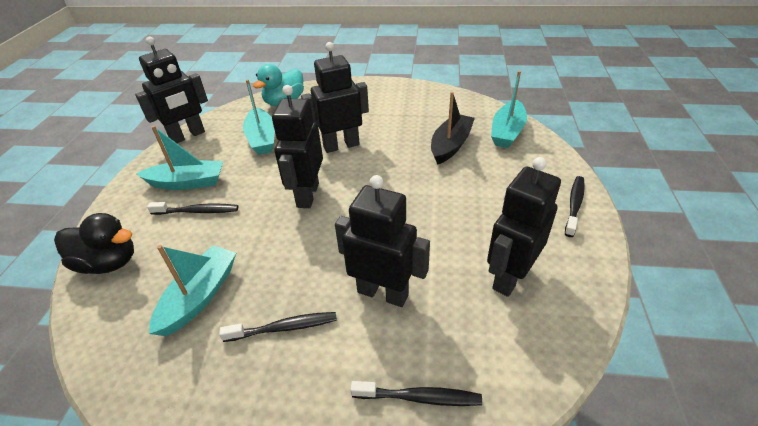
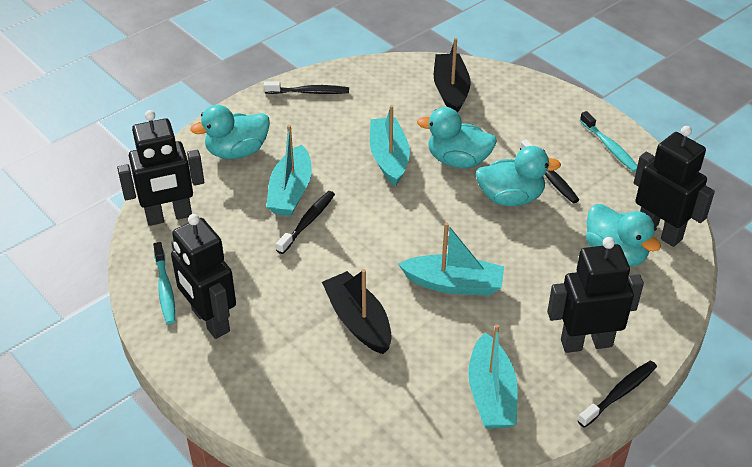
black boat: [431,92,475,165] = 1 -> [322,269,392,354] [434,38,470,112] = 2
black duck: [54,213,134,274] = 1 -> none = 0
black robot: [135,36,208,143] [272,85,323,208] [301,42,369,153] [335,175,430,307] [487,157,561,297] = 5 -> [117,110,204,226] [171,214,236,339] [547,237,644,353] [634,126,715,247] = 4
turquoise duck: [253,64,304,106] = 1 -> [190,105,270,159] [417,107,497,168] [476,146,561,206] [586,204,661,267] = 4
turquoise toothbrush: none = 0 -> [153,242,176,324] [580,111,637,172] = 2

